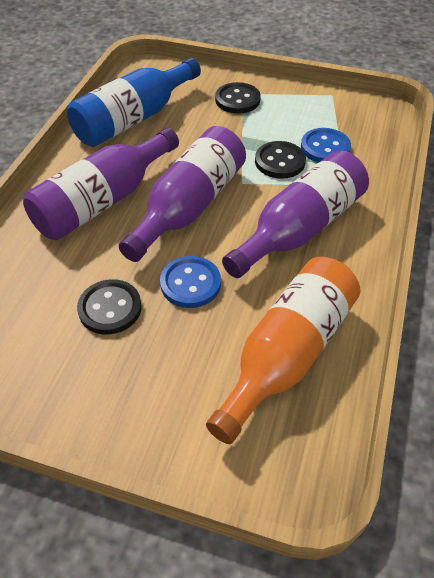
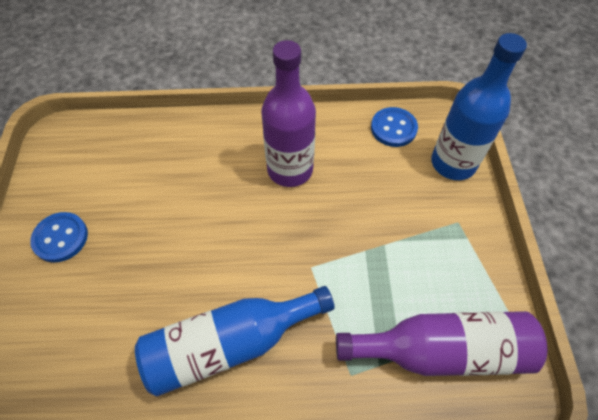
black button: [77,279,142,335] [215,82,261,114] [255,141,306,179] = 3 -> none = 0
blue bottle: [67,58,201,147] = 1 -> [135,286,335,397] [431,33,527,180] = 2
orange bottle: [206,257,360,444] = 1 -> none = 0
purple bottle: [23,128,179,240] [119,126,246,262] [222,150,369,278] = 3 -> [261,40,316,187] [336,311,547,376] = 2

